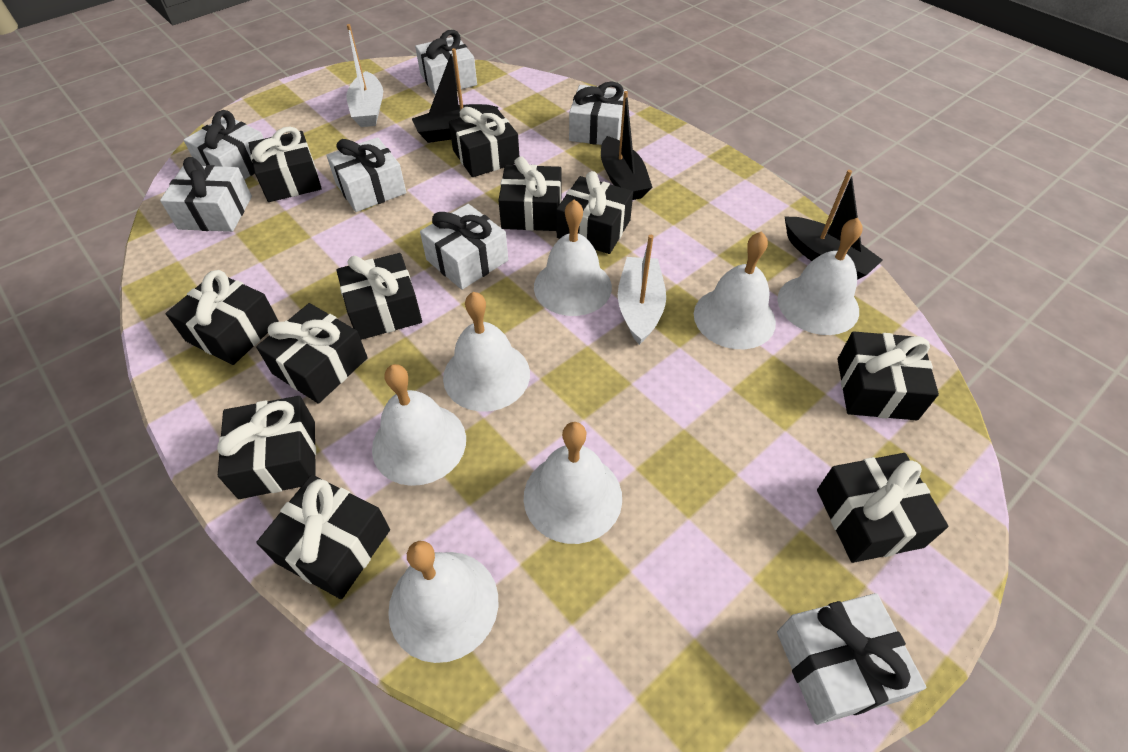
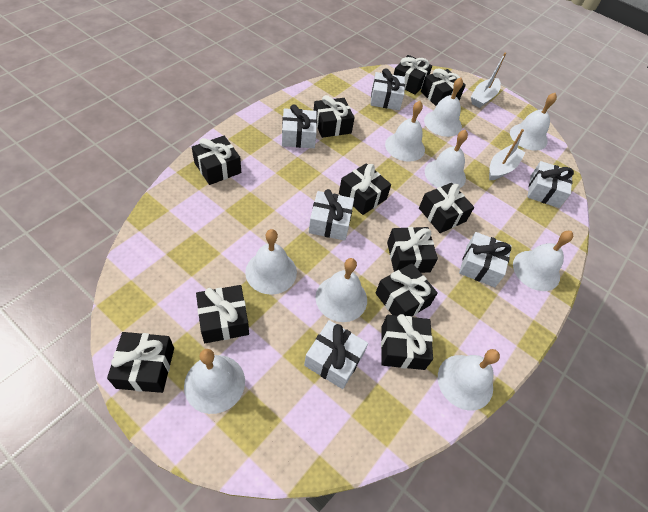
black boat: [412,48,498,143] [601,91,653,200] [785,170,883,280] = 3 -> none = 0
white bell: [372,364,466,486] [388,541,498,663] [443,292,530,412] [524,422,622,544] [534,200,612,316] [694,231,776,349] [777,218,863,335] = 7 -> [184,349,245,414] [245,229,297,295] [316,258,367,322] [385,101,425,162] [424,78,463,137] [425,130,468,188] [438,349,500,411] [510,92,557,151] [513,231,573,291] = 9
white gift: [160,157,252,232] [184,110,264,180] [326,137,406,212] [415,30,477,95] [420,204,508,290] [569,81,627,145] [777,593,926,725] = 7 -> [282,105,317,148] [304,320,368,389] [309,189,354,241] [370,68,405,110] [459,232,512,287] [527,161,574,208] = 6

